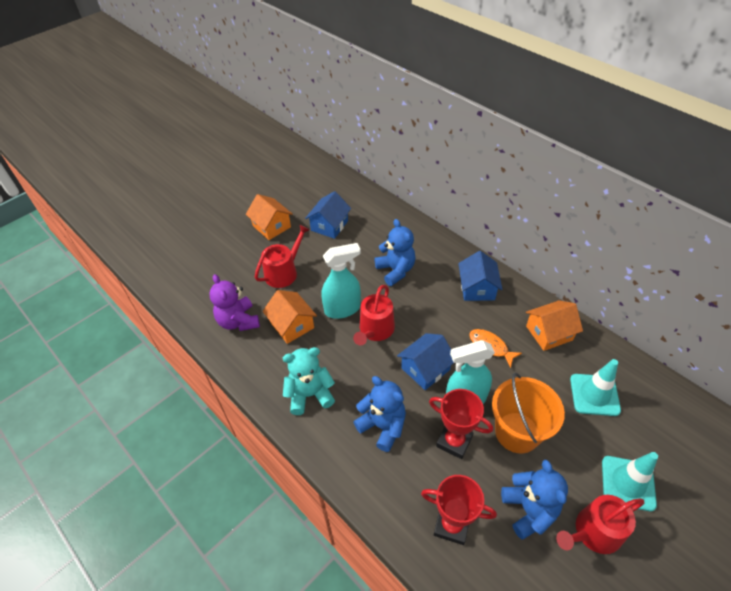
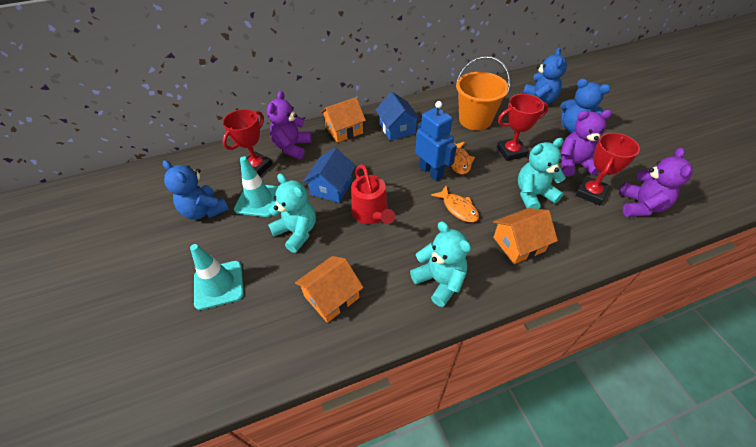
blue house: [305,191,351,239] [397,333,454,390] [458,251,503,301] = 3 -> [303,148,356,203] [375,92,421,141] = 2
blue robot: none = 0 -> [415,101,457,181] = 1
orange fish: [469,329,522,368] = 1 -> [431,186,479,222] [451,142,475,175] = 2
purple teddy bear: [209,274,260,331] = 1 -> [267,91,312,159] [561,110,612,177] [619,147,692,217] = 3
red trophy: [421,475,497,545] [429,389,493,459] = 2 -> [222,109,272,176] [497,94,548,161] [575,133,640,205] = 3
red watering can: [255,224,310,288] [353,285,395,346] [556,495,644,554] = 3 -> [351,164,395,224] = 1
turquoise spray bottle: [321,243,361,319] [446,340,495,404] = 2 -> none = 0
turquoise teddy bear: [283,347,335,415] = 1 -> [268,173,316,253] [410,221,471,307] [518,138,566,209] = 3

